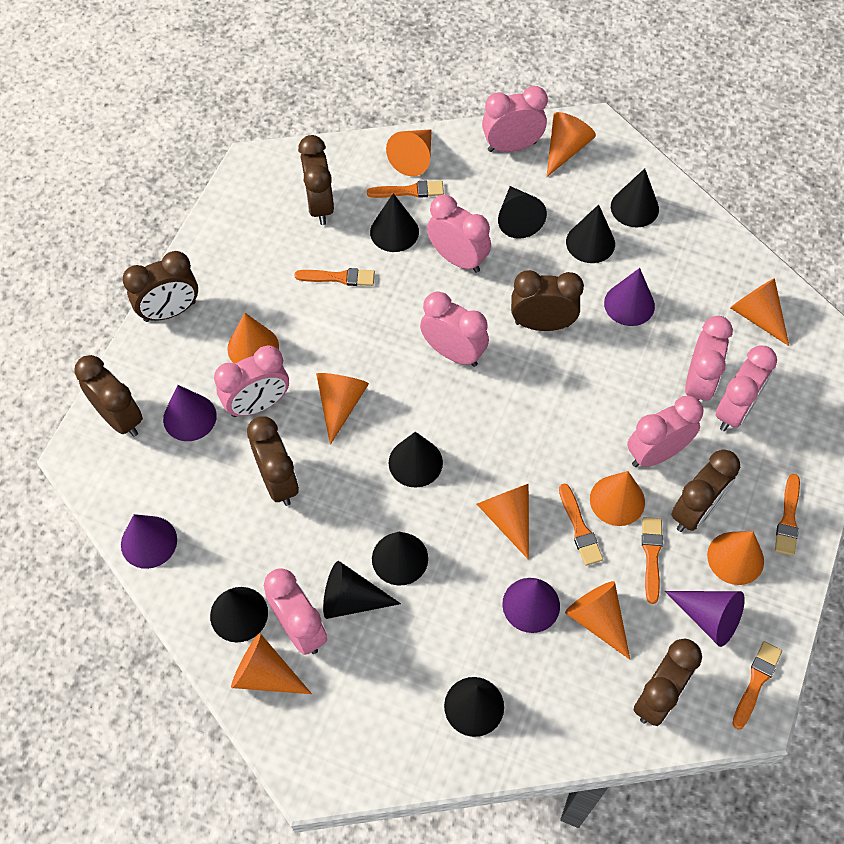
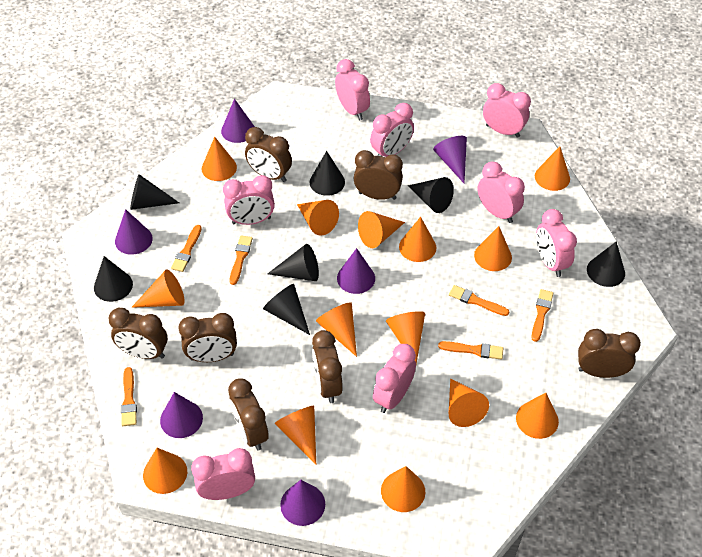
black cone: [210,587,268,642] [323,561,401,619] [370,193,419,252] [372,532,428,586] [388,432,443,488] [444,677,504,737] [498,186,547,239] [566,204,615,263] [611,169,659,228] = 9 -> [94,256,133,302] [130,174,179,210] [263,284,310,335] [268,244,319,281] [310,151,345,196] [408,177,454,213] [587,241,625,287] = 7
orange cone: [227,313,279,364] [231,633,312,694] [316,373,369,445] [386,129,432,176] [477,483,529,560] [547,112,596,177] [565,581,630,660] [590,471,645,526] [707,531,764,585] [730,278,789,346] = 10 -> [131,269,185,308] [143,448,187,494] [202,136,237,181] [274,406,316,465] [297,200,339,236] [316,302,357,357] [358,211,405,248] [381,466,425,512] [386,311,425,364] [399,217,436,262] [449,378,489,427] [474,226,512,271] [516,393,559,439] [535,147,570,191] = 14
purple cone: [121,514,177,569] [163,385,217,441] [502,578,560,633] [604,268,655,326] [665,591,745,647] = 5 -> [115,209,153,255] [160,392,203,438] [221,99,255,143] [280,480,325,526] [337,248,375,294] [433,136,467,183] = 6

